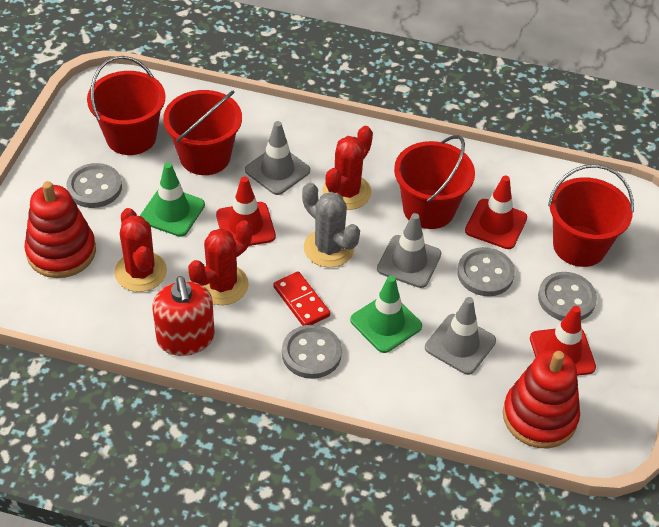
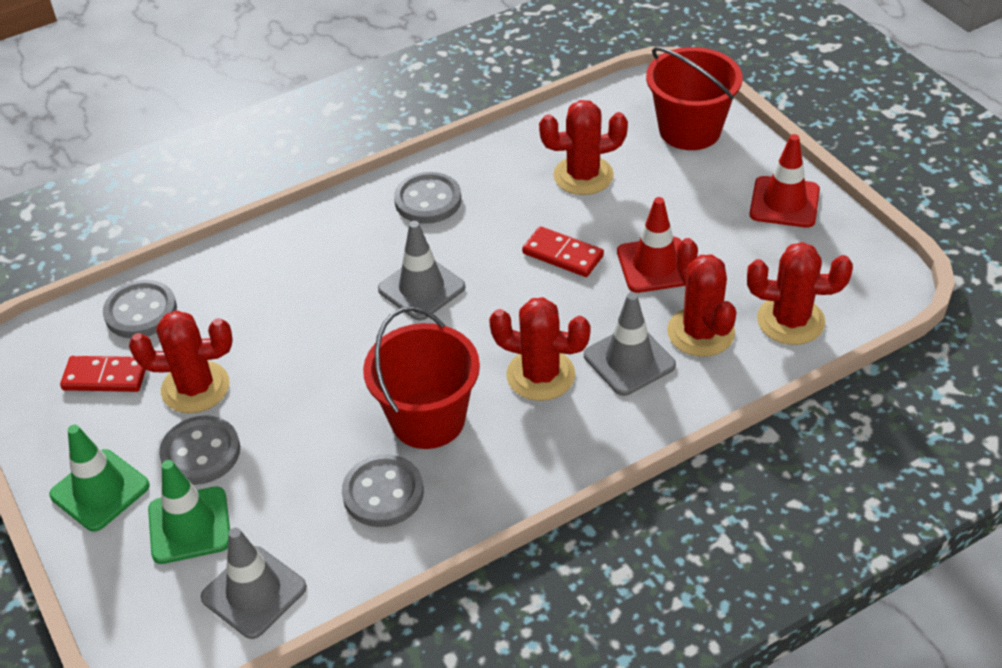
grey cactus: [302,182,360,268] = 1 -> none = 0
red bucket: [87,56,165,155] [163,90,242,175] [394,135,475,229] [548,164,634,267] = 4 -> [363,306,480,449] [646,47,743,150] = 2
red cactus: [114,208,167,292] [188,220,252,305] [323,126,373,210] = 3 -> [129,310,233,413] [489,297,590,401] [539,100,628,195] [667,238,736,357] [747,242,853,345] = 5
red domino: [273,271,330,326] = 1 -> [60,356,146,392] [522,226,604,277] = 2
red soap dispenser: [152,276,215,356] = 1 -> none = 0
red stacking toy: [25,181,96,278] [503,351,580,448] = 2 -> none = 0
red traffic cone: [216,177,276,246] [465,176,527,249] [530,306,596,376] = 3 -> [617,197,685,293] [750,134,820,228] = 2

